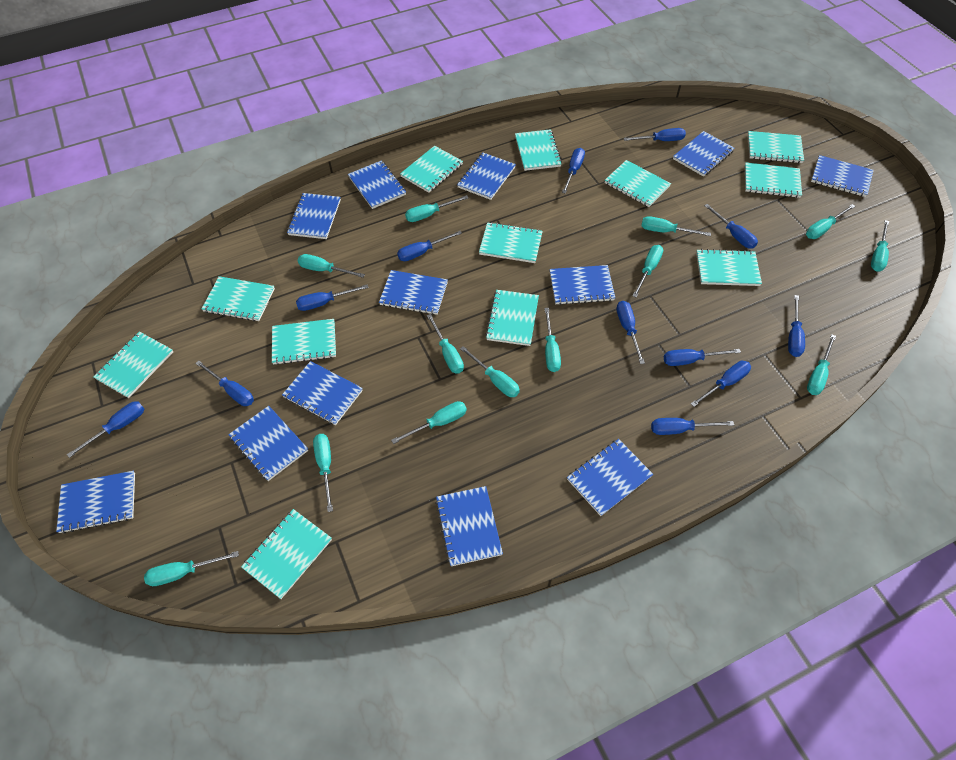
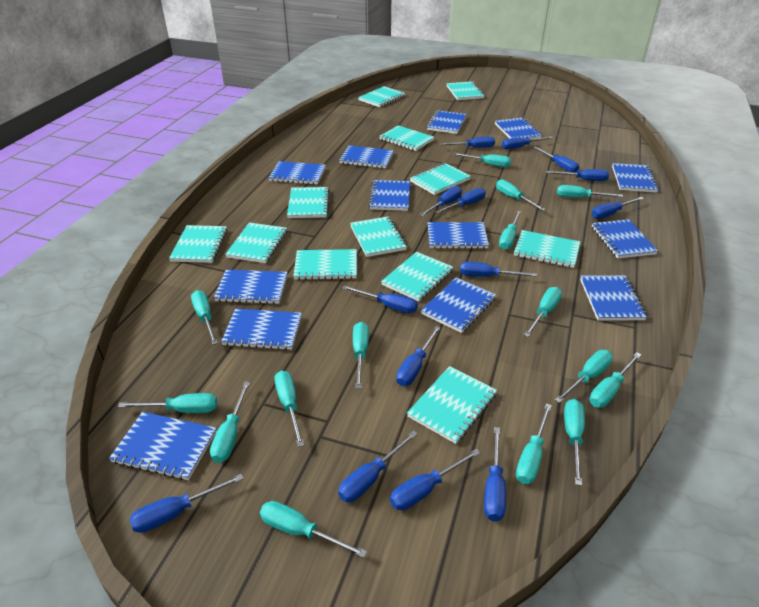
blue notebook: [56,471,135,534] [228,406,308,481] [282,361,363,425] [287,193,341,239] [348,160,406,209] [379,270,448,315] [435,486,503,566] [457,152,516,200] [550,265,615,305] [567,439,653,516] [673,131,734,177] [811,155,874,197] = 12 -> [109,412,217,480] [214,270,288,304] [221,309,302,350] [269,161,326,185] [339,145,394,168] [369,180,410,211] [421,277,496,333] [427,110,467,134] [427,222,489,249] [495,118,542,139] [580,275,647,321] [592,219,658,259] [612,163,659,193] = 13
blue screwdriver: [67,401,144,458] [195,361,254,406] [296,284,369,311] [397,231,462,261] [562,148,585,194] [616,301,645,364] [624,128,686,141] [651,418,734,435] [664,349,741,366] [691,361,751,407] [704,204,758,249] [788,295,805,357] = 12 -> [130,474,244,533] [338,430,418,502] [343,285,418,313] [390,449,480,510] [396,326,441,386] [420,186,462,216] [436,188,486,214] [440,137,495,148] [460,261,537,277] [484,427,506,521] [502,136,553,149] [533,146,579,173] [546,169,609,181] [592,197,644,219] = 14
turquoise screwdriver: [144,551,239,586] [298,254,365,278] [313,434,333,512] [391,401,467,444] [405,195,468,222] [427,314,464,374] [460,346,520,397] [544,308,561,372] [632,245,663,297] [641,216,711,236] [806,204,855,239] [807,334,836,395] [871,220,889,272] = 13 -> [118,393,217,413] [191,290,218,345] [210,381,250,463] [260,501,367,558] [275,370,304,447] [353,322,369,389] [453,153,511,167] [496,179,545,211] [499,210,521,250] [516,403,552,484] [524,287,562,337] [555,350,613,403] [557,185,623,198] [564,399,585,486] [590,352,641,408] = 15

